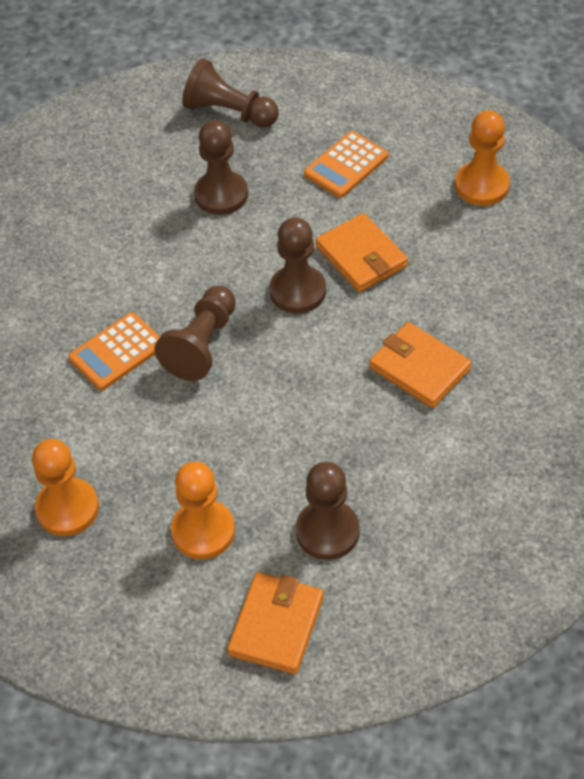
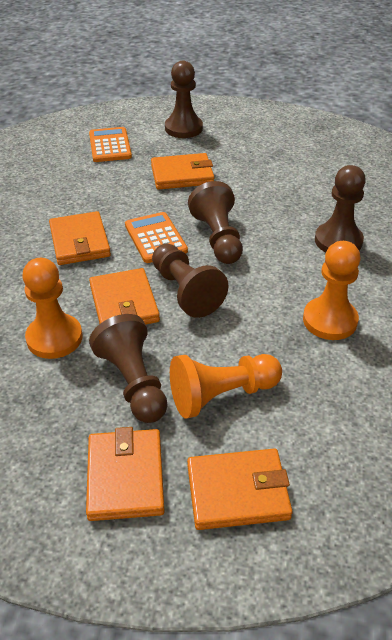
orange wallet: [227,572,324,674] [316,213,408,292] [369,322,472,408] = 3 -> [49,211,111,265] [86,427,165,521] [89,268,160,325] [151,153,215,190] [187,449,293,530] = 5

